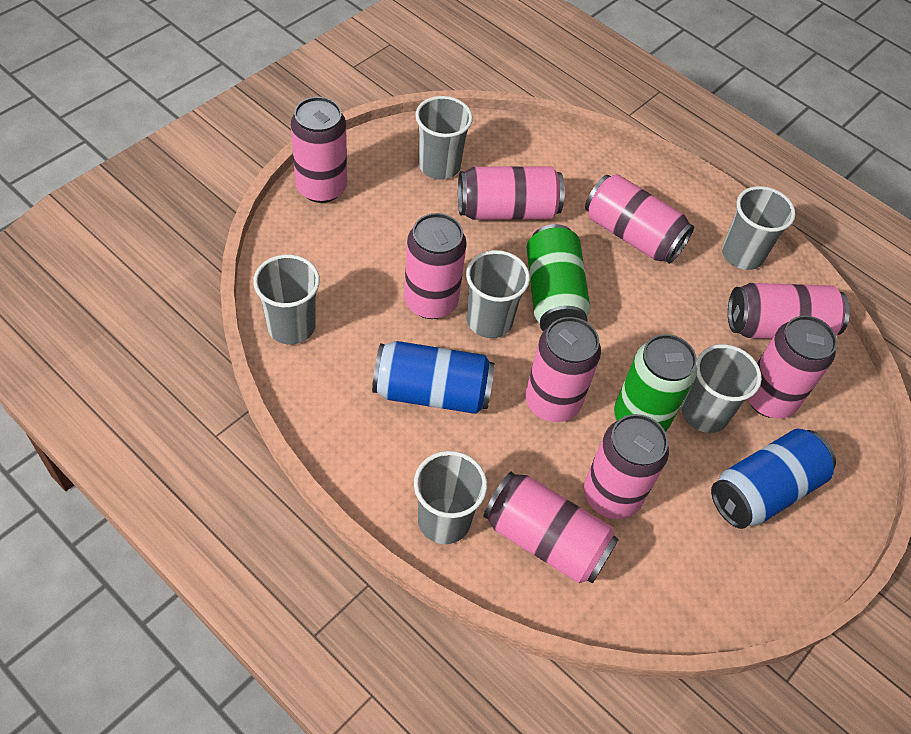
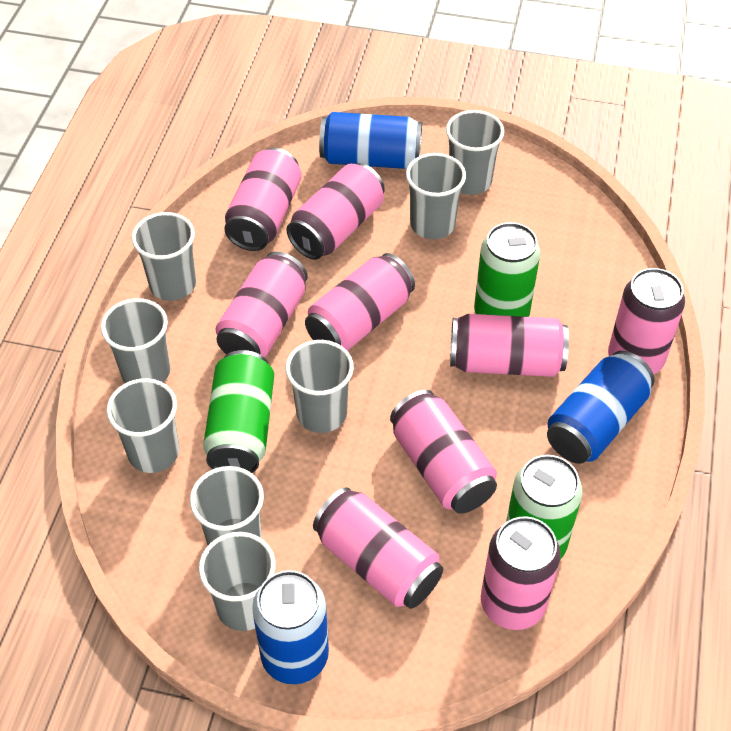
blue can: [372,341,495,414] [711,429,836,529] = 2 -> [252,570,329,684] [319,112,422,169] [547,351,654,464] = 3
green can: [527,224,590,332] [614,334,697,432] = 2 -> [203,350,274,473] [474,222,541,317] [506,455,583,559] = 3
grey cup: [253,254,320,345] [414,451,487,544] [415,96,473,180] [466,250,530,338] [682,344,762,433] [722,186,796,270] = 6 -> [101,298,170,383] [107,378,179,473] [132,212,196,301] [190,466,264,545] [199,532,275,631] [285,340,354,433] [406,153,466,239] [446,110,504,195] = 8

